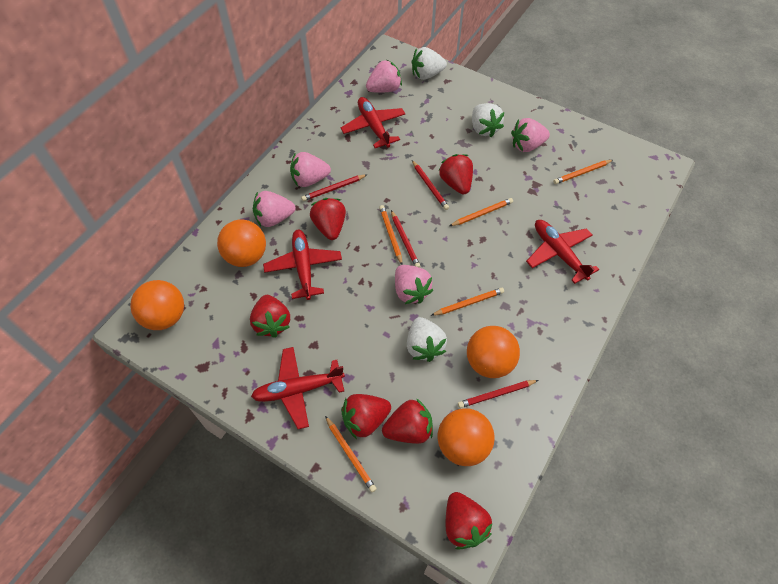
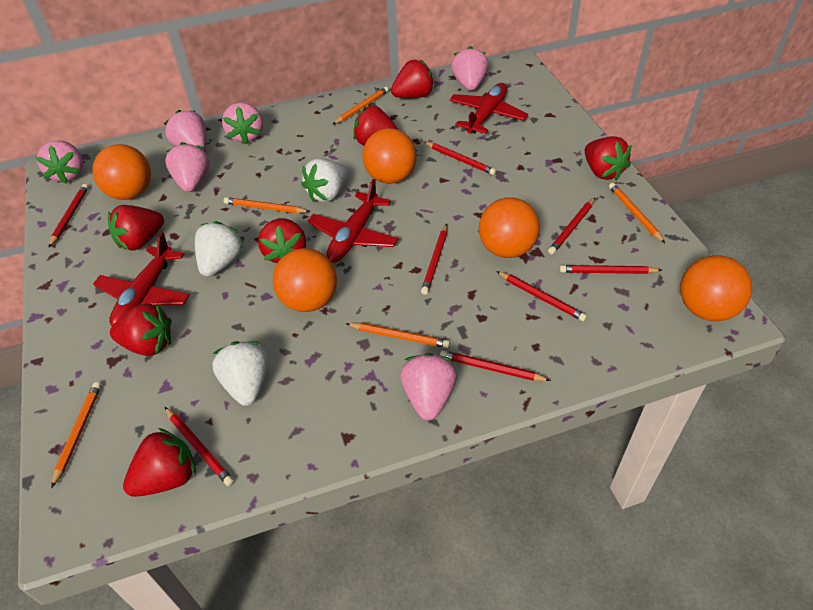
orange ball: [130,280,184,330] [217,220,266,267] [437,408,495,466] [467,326,520,378] = 4 -> [92,144,151,200] [273,248,337,312] [362,128,417,184] [479,197,540,258] [680,255,752,321] = 5
pink strawberry: [253,191,295,227] [290,152,331,187] [366,59,402,93] [395,265,433,304] [511,118,550,152] = 5 -> [36,140,83,184] [164,110,206,151] [165,142,210,192] [222,102,263,144] [400,353,457,420] [451,46,488,91] = 6
red pencil: [301,175,367,201] [391,210,421,268] [412,160,449,210] [458,380,538,408] = 4 -> [49,184,89,247] [165,407,234,486] [421,224,447,295] [424,142,496,175] [440,350,551,381] [496,271,587,321] [548,198,595,254] [560,265,662,274] = 8
red plane: [251,347,345,429] [263,230,342,300] [341,97,405,148] [526,220,599,284] = 4 -> [93,232,190,326] [308,179,398,263] [449,83,528,134] = 3
red strawberry: [250,295,290,338] [310,198,346,240] [341,394,391,439] [382,398,433,444] [439,154,473,194] [446,492,492,550] = 6 -> [108,205,164,251] [110,303,172,356] [123,428,196,497] [258,218,306,263] [353,105,398,146] [391,60,435,98] [584,136,632,180] = 7

